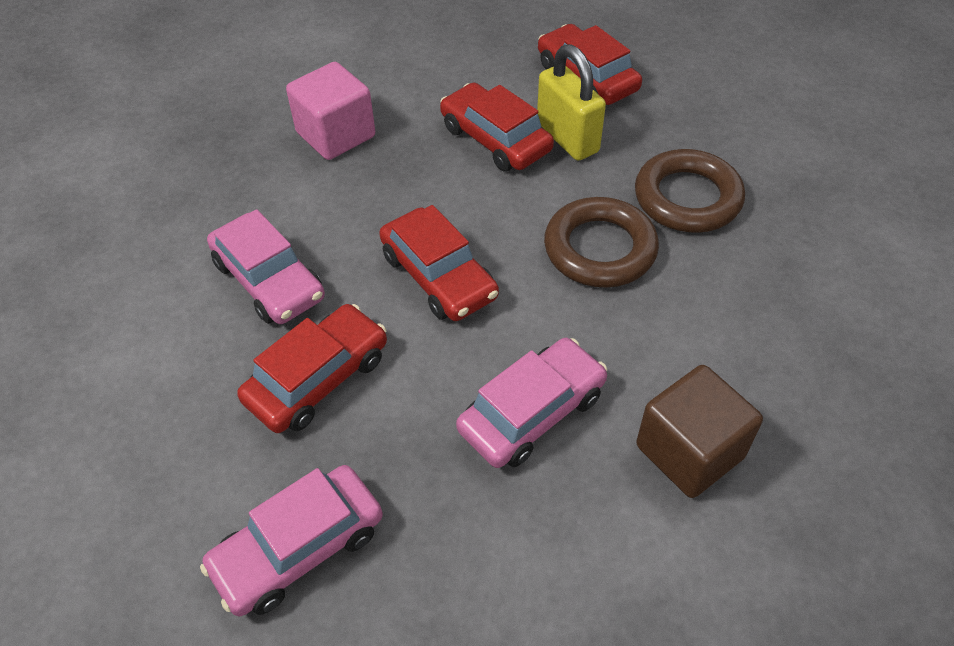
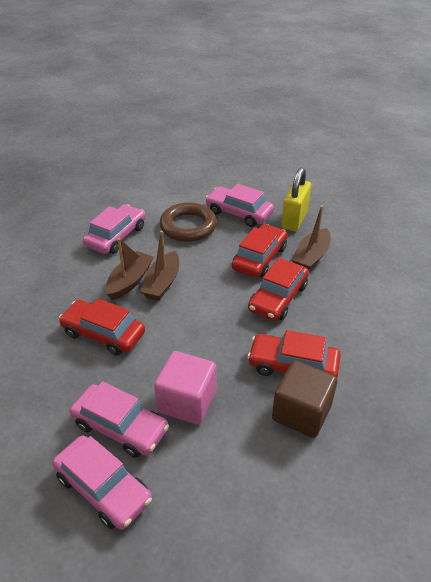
brown boat: none = 0 -> [106,238,153,300] [140,231,179,301] [292,205,330,271] = 3
brown ring: [544,197,659,288] [635,149,745,233] = 2 -> [160,202,217,242] = 1
pink car: [200,465,383,616] [207,209,325,324] [456,338,607,468] = 3 -> [52,435,152,530] [70,381,169,458] [83,204,145,254] [205,184,274,227] = 4

